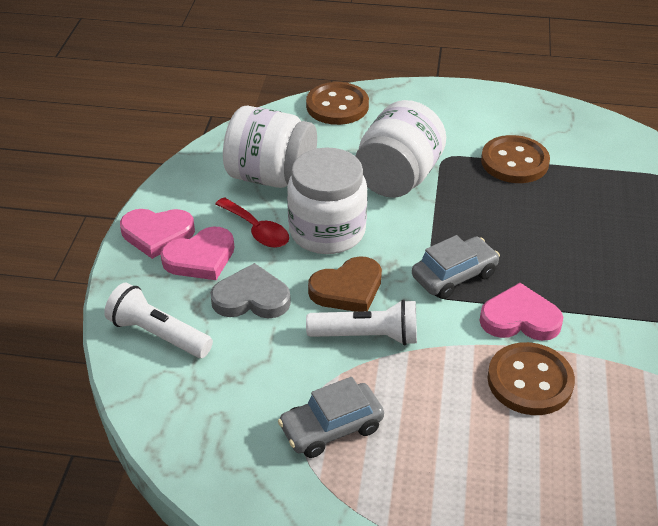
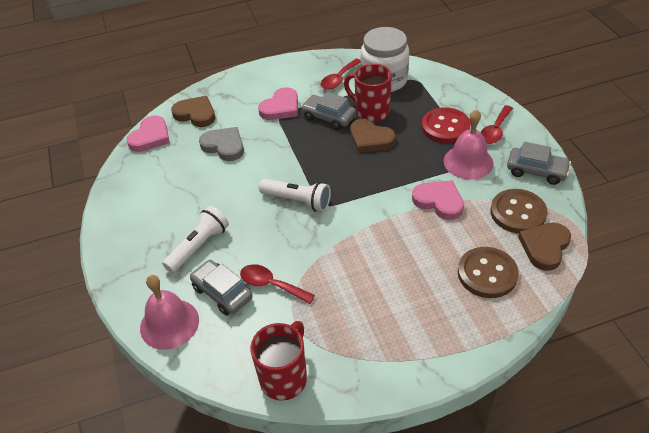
brown button: [306,82,369,125] [481,135,550,183] [488,342,575,415] = 3 -> [458,247,519,298] [490,189,548,234] = 2
brown heart: [308,256,382,312] = 1 -> [171,96,215,127] [350,119,396,153] [518,223,571,271] = 3
grey car: [278,377,384,458] [412,235,500,299] = 2 -> [190,260,253,316] [301,92,356,130] [507,142,571,185] = 3
pink bell: none = 0 -> [140,275,199,350] [444,109,494,180] = 2
red button: none = 0 -> [422,107,471,143] = 1
red mug: none = 0 -> [250,321,307,401] [344,64,392,122] = 2
red spoon: [215,197,289,248] = 1 -> [240,264,315,304] [321,59,360,90] [481,105,513,144] = 3
white jar: [223,106,317,188] [287,148,368,254] [355,100,446,198] = 3 -> [360,27,409,92] = 1

